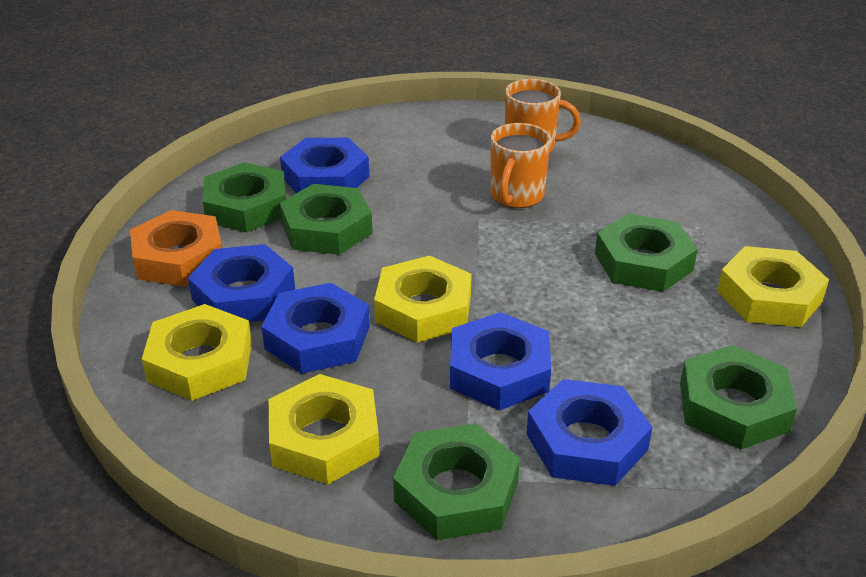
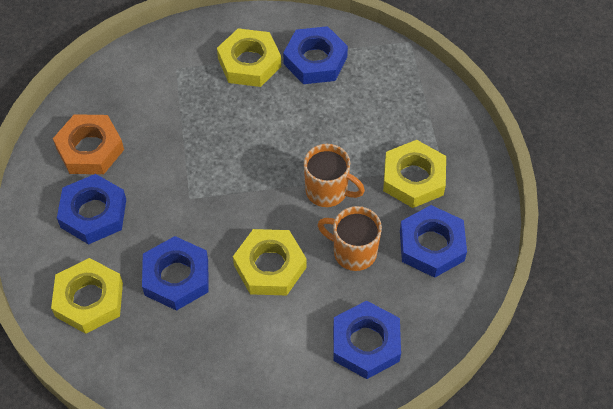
green nut: [203,162,286,233] [280,184,373,255] [393,424,520,540] [595,214,698,292] [680,345,797,450] = 5 -> none = 0

